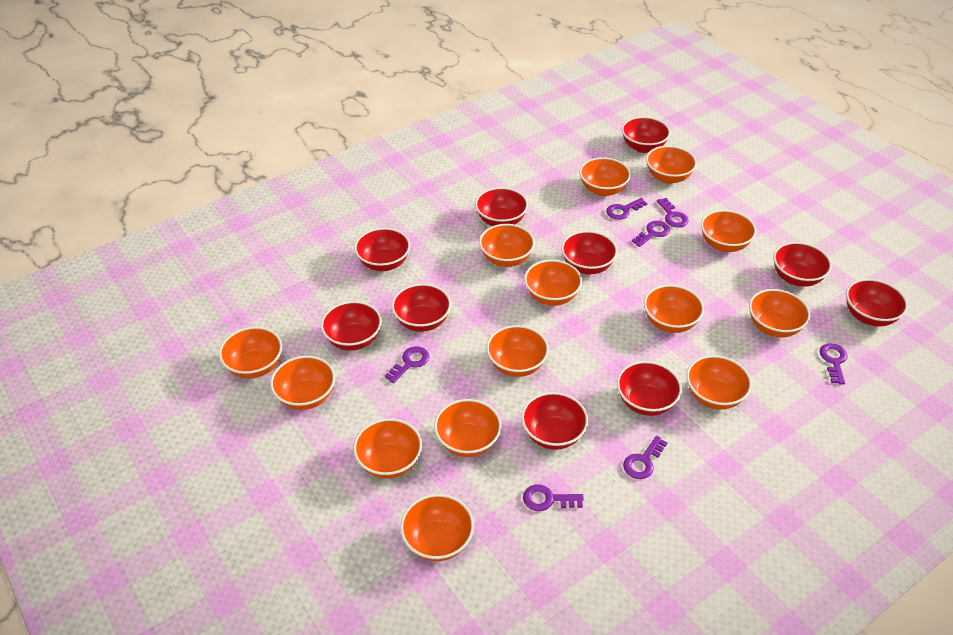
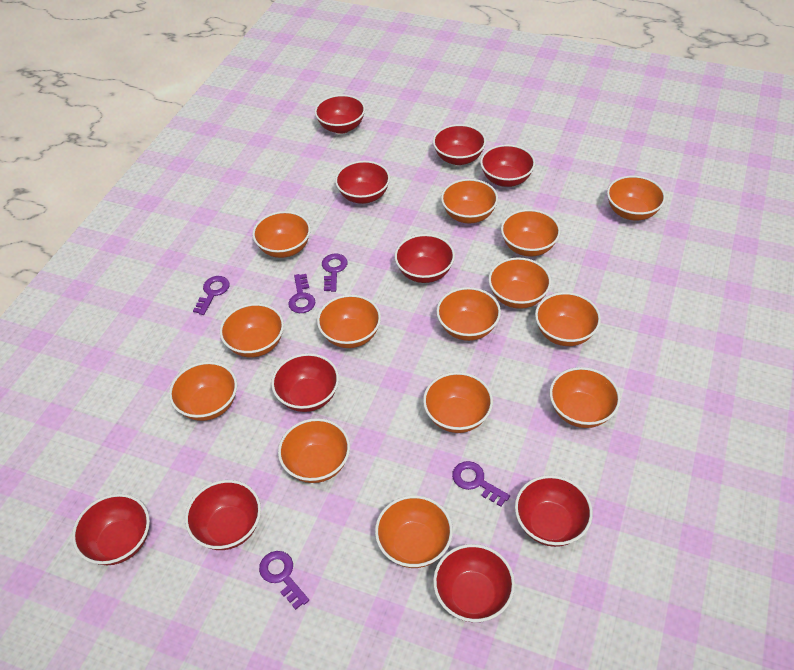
purple key: [385,346,429,383] [523,484,584,511] [606,198,648,220] [623,436,668,479] [632,221,670,247] [657,198,689,227] [820,343,848,385] = 7 -> [193,276,229,315] [259,551,309,610] [288,274,315,313] [322,253,348,292] [452,461,510,507] = 5

